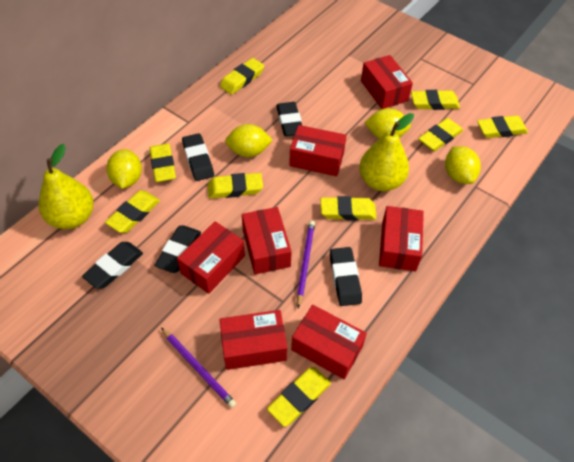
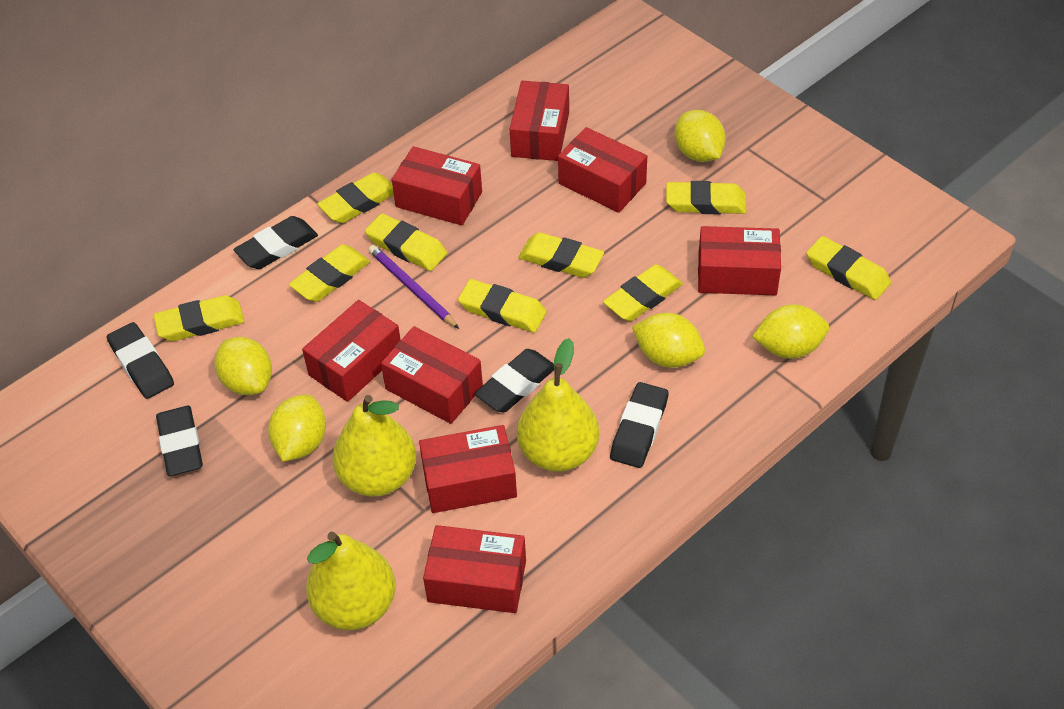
purple pencil: [161,328,236,408] [297,221,315,308] = 2 -> [369,245,459,329] = 1
red box: [177,221,245,294] [220,310,287,370] [242,207,292,274] [289,125,347,176] [291,305,367,379] [361,55,413,109] [379,206,424,271] = 7 -> [302,300,401,402] [381,326,483,424] [392,146,482,226] [419,425,517,513] [423,525,526,613] [510,81,569,161] [558,127,647,213] [698,226,781,295] = 8
yellow lemon: [106,149,142,189] [225,124,273,157] [365,108,411,139] [445,146,481,184] = 4 -> [214,337,272,395] [268,394,326,461] [632,313,705,368] [675,110,726,162] [752,304,829,359] = 5
yellow pear: [39,144,94,229] [359,113,414,191] = 2 -> [306,532,396,630] [333,395,416,497] [517,338,599,472] = 3

